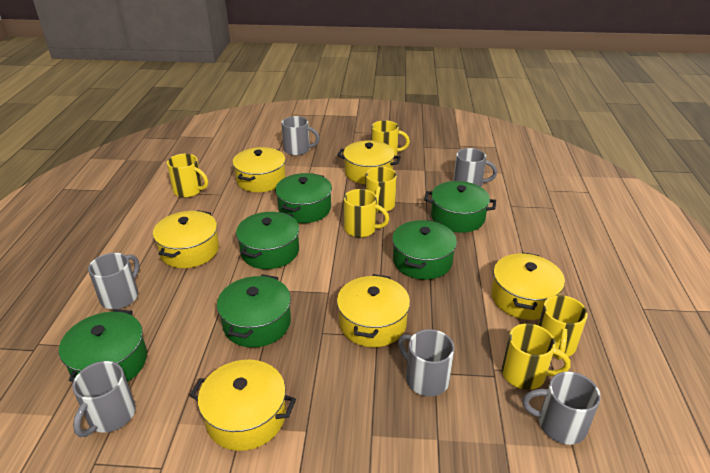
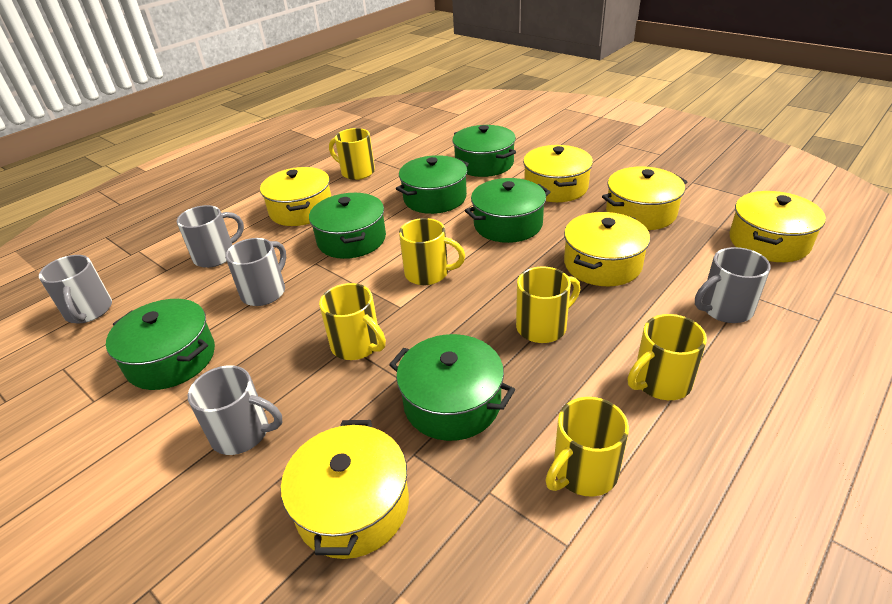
grey mug: [72,361,136,437] [88,253,140,309] [281,116,320,156] [398,329,455,396] [453,148,497,187] [523,372,601,445] = 6 -> [39,255,112,324] [177,205,244,268] [188,365,282,455] [225,238,286,306] [695,247,771,323] = 5

